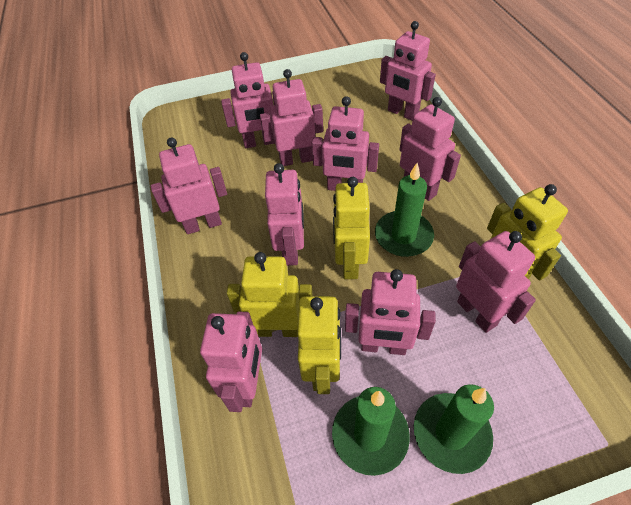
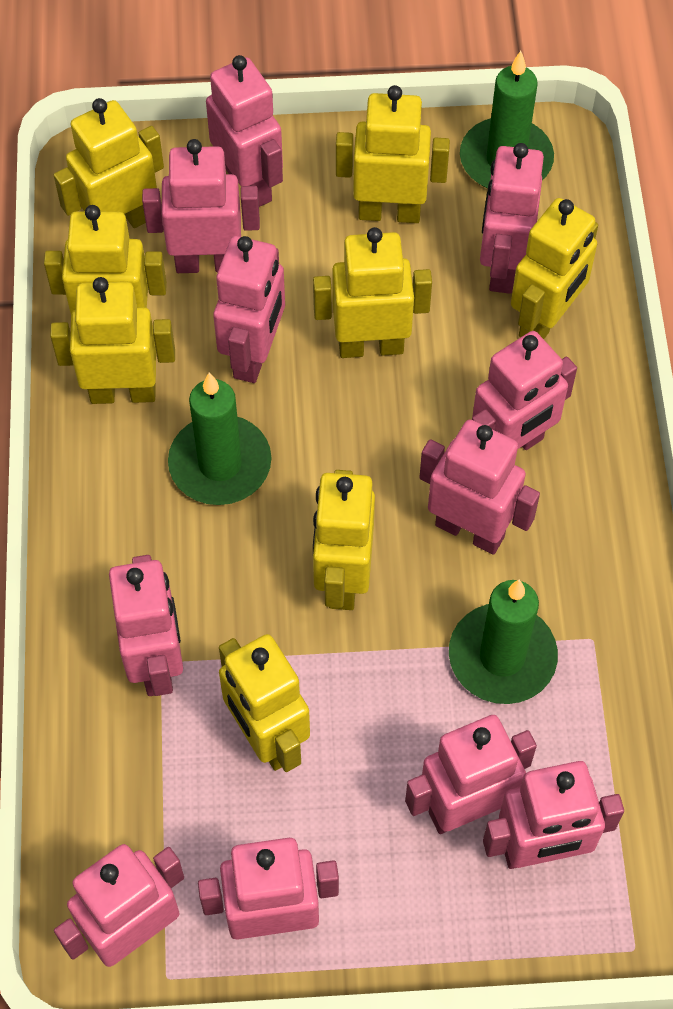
pink robot: [151,138,227,234] [200,311,262,412] [221,52,275,148] [260,69,323,166] [265,163,304,266] [312,96,379,191] [345,269,436,355] [380,21,436,120] [400,97,461,201] [456,231,536,333] = 10 -> [54,844,184,967] [109,555,183,696] [142,139,260,273] [198,838,339,940] [206,55,283,207] [213,236,285,383] [405,715,537,834] [419,419,540,554] [472,331,577,450] [480,143,544,294] [483,761,624,869] = 11
yellow robot: [227,252,313,337] [297,296,341,394] [333,177,370,279] [487,184,568,280] = 4 -> [44,205,167,314] [50,277,175,404] [54,98,164,228] [219,634,310,772] [313,227,432,358] [313,470,375,610] [336,85,450,223] [511,198,598,339] = 8

